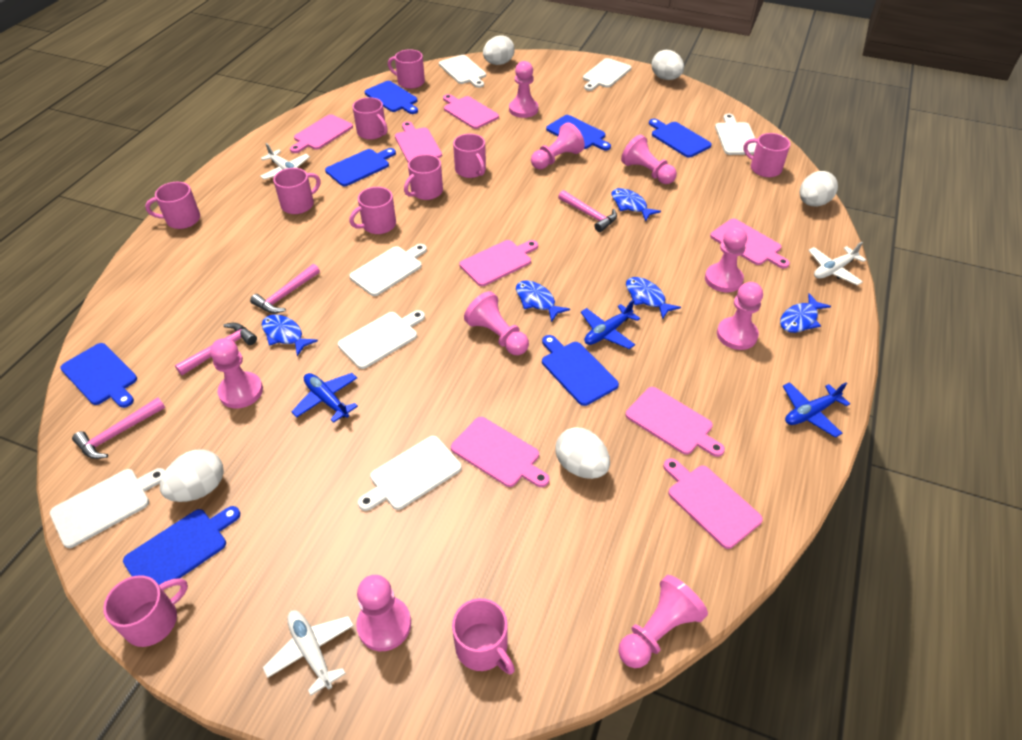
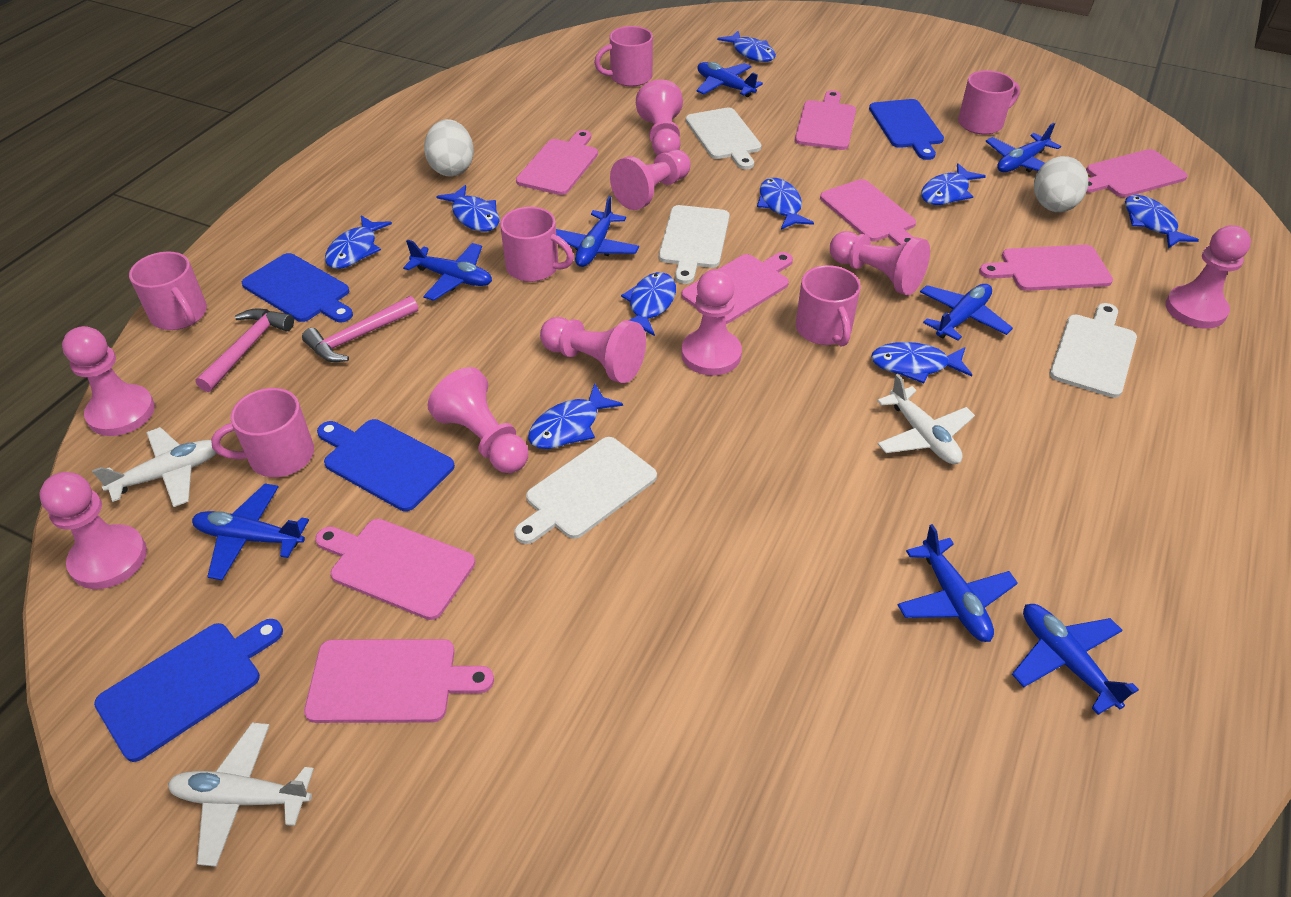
blue cutting board: [60,343,137,408] [123,506,240,585] [325,148,396,186] [364,81,418,114] [542,335,619,406] [546,115,611,150] [649,119,712,158] = 7 -> [94,619,283,762] [242,253,353,322] [317,419,455,511] [869,99,944,160] = 4
blue fish: [262,314,318,356] [516,281,570,322] [611,188,661,222] [626,277,681,320] [780,293,831,333] = 5 -> [325,216,392,269] [436,185,499,232] [528,383,623,449] [621,272,676,336] [717,31,776,62] [757,178,814,229] [871,342,972,383] [921,163,986,205] [1125,195,1199,249] = 9
blue plane: [291,373,358,423] [581,299,640,349] [783,382,850,438] = 3 -> [192,484,309,580] [403,239,492,301] [556,196,639,267] [696,62,763,97] [897,524,1018,642] [920,284,1013,341] [986,123,1061,172] [1012,604,1139,715] = 8
pink hammer: [72,397,165,459] [175,323,257,375] [250,264,320,314] [558,190,617,232] = 4 -> [195,308,294,392] [302,296,418,362] = 2
pink mug: [103,575,188,647] [145,182,200,229] [273,168,320,214] [349,187,396,234] [352,97,388,140] [388,49,425,89] [404,154,443,200] [452,598,515,675] [453,134,486,178] [744,133,790,177] = 10 -> [129,251,207,330] [211,388,314,477] [500,207,574,282] [594,26,653,87] [796,265,861,346] [958,70,1020,135] = 6
white cutting board: [50,468,165,548] [338,310,425,369] [349,244,427,296] [358,436,462,511] [439,55,486,88] [583,58,631,91] [715,114,757,155] = 7 -> [514,437,657,544] [659,205,730,284] [686,107,762,169] [1050,303,1137,398] = 4
white egg: [160,449,224,502] [483,35,515,65] [556,427,610,479] [652,50,684,80] [800,171,838,206] = 5 -> [424,119,474,176] [1034,156,1088,212] = 2

